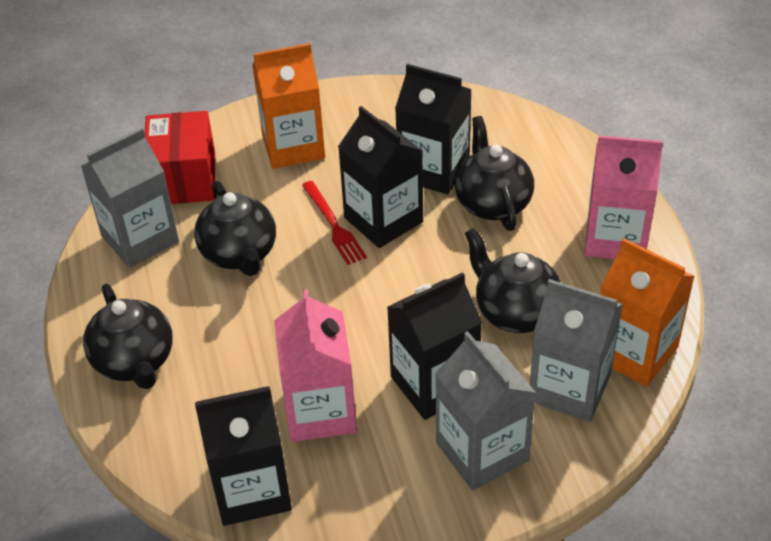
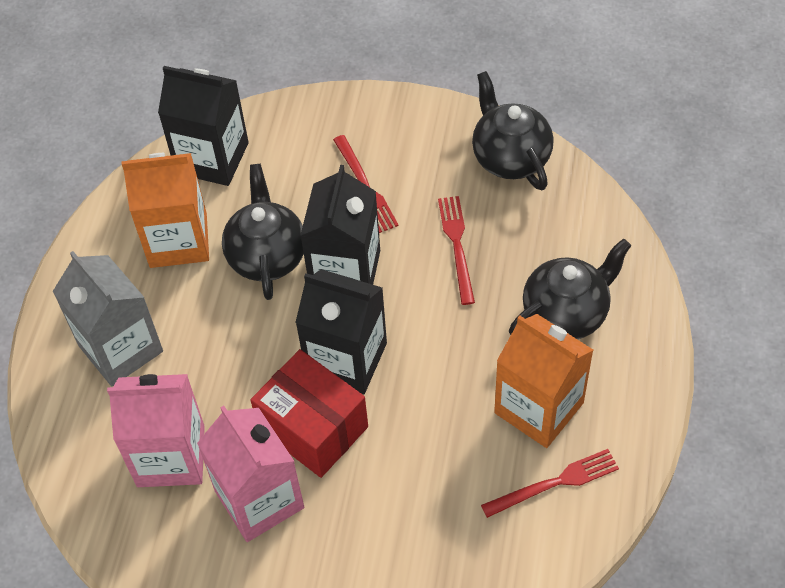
black carton: [195,386,292,526] [338,106,423,248] [387,272,482,420] [395,64,472,194] = 4 -> [158,66,249,186] [295,269,387,394] [300,165,380,285] = 3
black teapot: [83,284,173,389] [194,181,276,276] [455,116,534,231] [465,228,561,333] = 4 -> [222,164,304,300] [472,71,554,190] [509,239,631,339] = 3
grey carton: [81,128,179,268] [435,331,536,490] [530,279,623,422] = 3 -> [53,251,163,386] = 1
red fork: [302,181,367,265] = 1 -> [333,135,399,233] [438,196,475,305] [481,449,619,518] = 3

